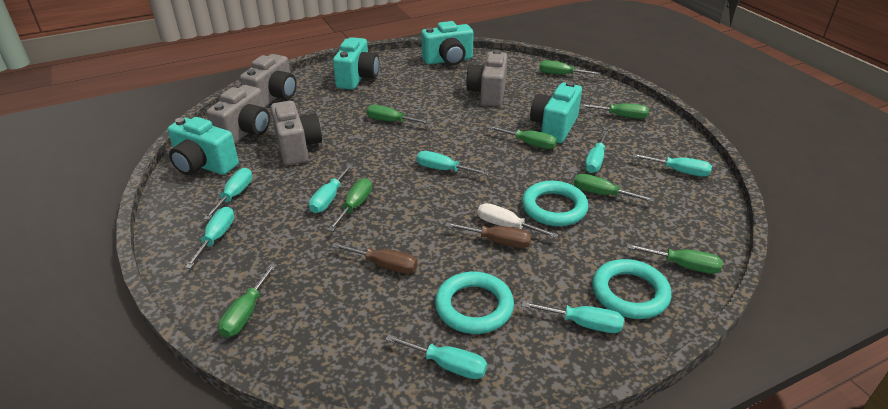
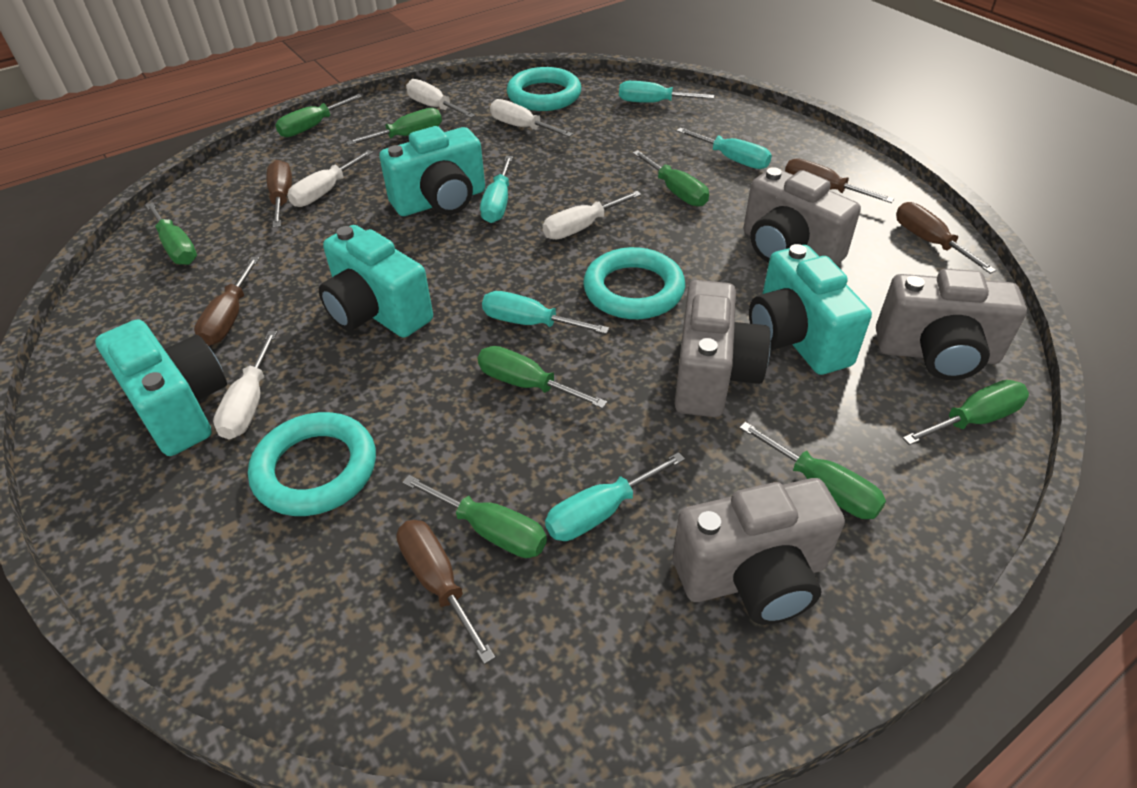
brown screwdriver: [332,243,417,274] [445,222,531,248] = 2 -> [194,257,259,346] [266,160,292,228] [396,520,495,664] [785,158,894,203] [896,202,996,274] = 5
turquoise screwdriver: [185,207,235,269] [204,168,252,220] [309,164,353,213] [386,335,487,379] [417,151,489,175] [522,301,624,333] [585,131,608,173] [632,154,712,177] = 8 -> [480,156,513,223] [482,291,609,334] [545,452,685,541] [619,81,714,103] [676,128,772,169] = 5
white screwdriver: [478,203,559,238] = 1 -> [213,331,277,440] [287,150,373,207] [406,79,476,118] [490,99,573,137] [543,191,642,240] = 5

